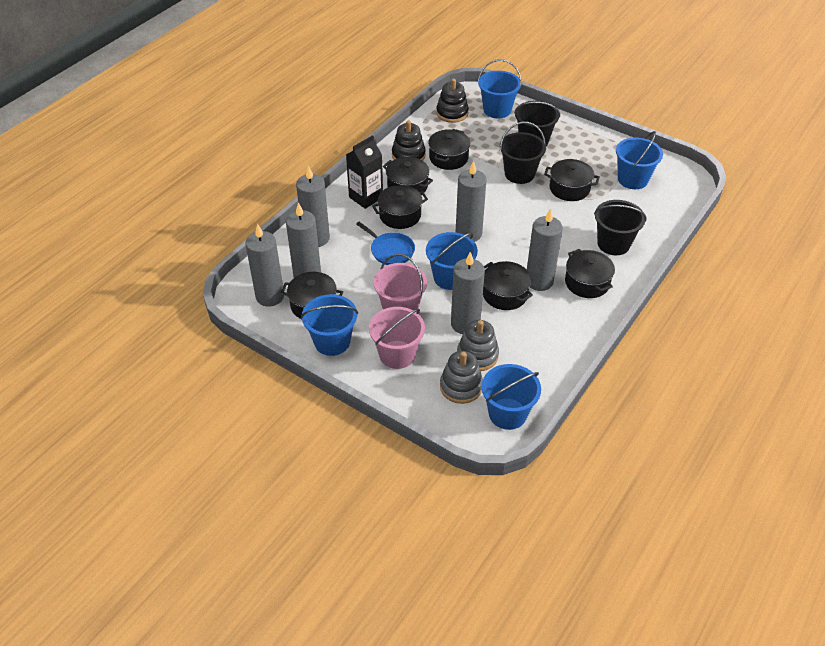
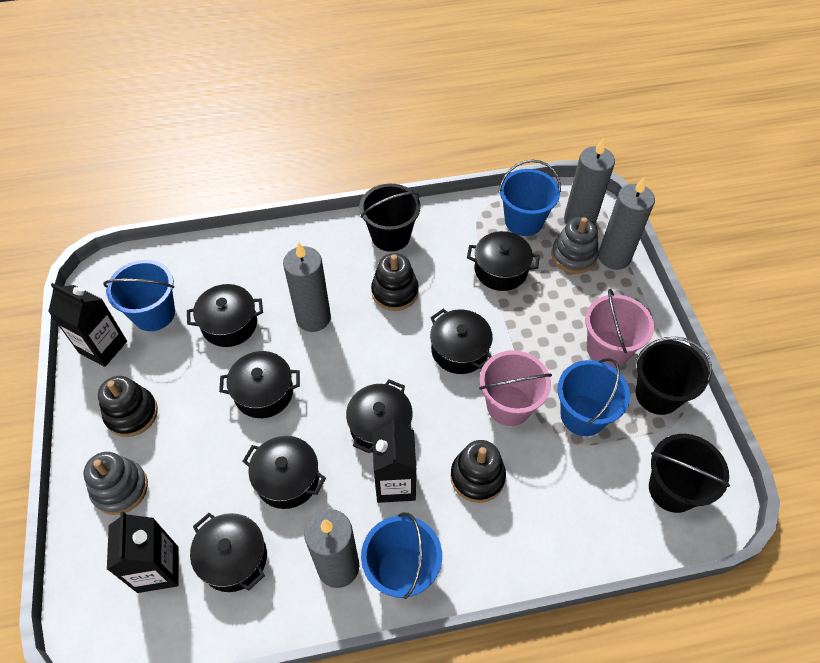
black carton: [346,135,383,209] = 1 -> [48,283,127,367] [107,512,179,593] [372,419,416,503] = 3
black stacking toy: [392,120,426,161] [436,79,469,123] = 2 -> [98,376,158,437] [371,253,419,311] [450,440,506,503] = 3
blue bucket: [301,294,358,356] [426,232,478,290] [478,59,522,118] [482,364,541,430] [616,131,663,189] = 5 -> [103,260,175,331] [361,512,442,599] [499,160,561,236] [557,358,630,436] = 4
blue pan: [356,222,415,265] = 1 -> none = 0
grey candle: [245,224,284,307] [286,203,321,278] [296,165,330,247] [451,252,485,334] [456,161,486,242] [527,208,563,291] = 6 -> [283,242,331,332] [304,509,359,588] [564,138,615,224] [598,177,655,270] = 4

